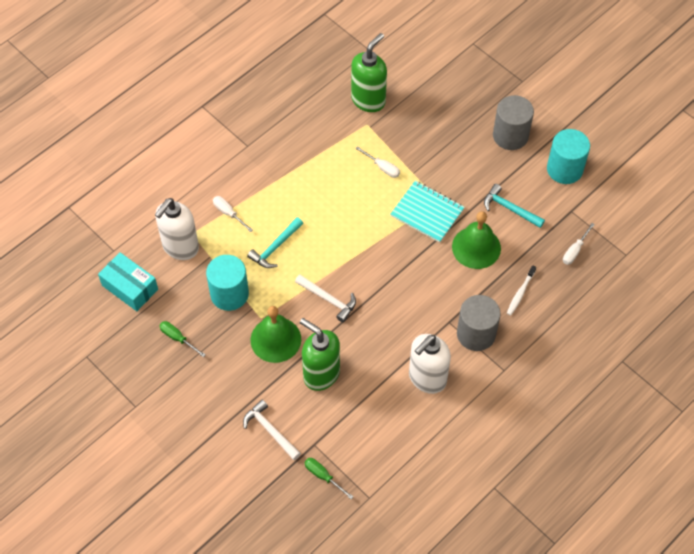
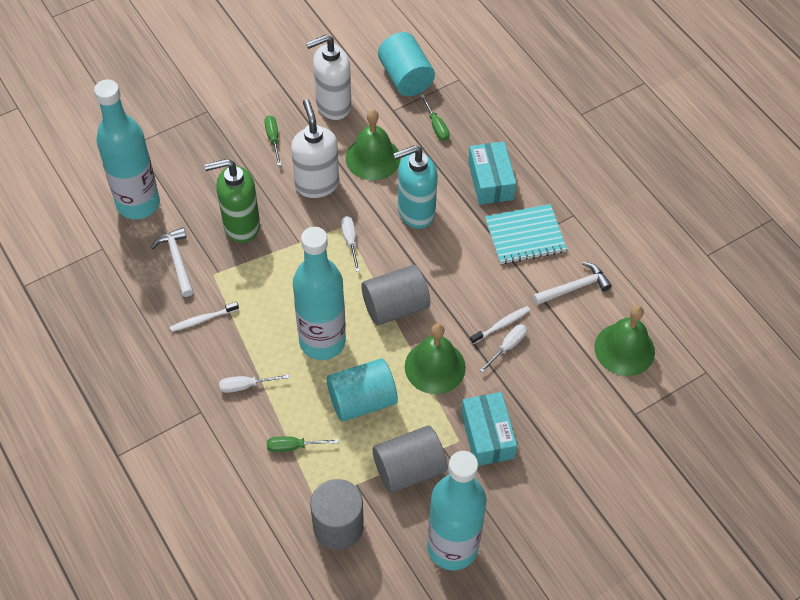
green bell: [250,306,301,363] [452,211,501,269] = 2 -> [346,109,401,181] [405,324,466,394] [594,305,655,376] = 3
green screwdriver: [159,321,206,357] [304,458,353,499] = 2 -> [264,116,281,166] [267,437,338,452] [420,94,450,141] = 3
green soap dispenser: [300,318,340,391] [351,33,387,112] = 2 -> [204,159,260,243] = 1
grey cylinder: [457,295,501,351] [493,95,534,150] = 2 -> [310,479,364,550] [361,265,430,325] [373,426,447,493] = 3
turquoise bottle: none = 0 -> [94,79,160,219] [293,227,346,360] [427,451,487,570] = 3
turquoise box: [98,252,158,311] = 1 -> [461,392,517,466] [468,141,516,205] = 2
turquoise hammer: [247,217,303,268] [484,184,545,228] = 2 -> none = 0
turquoise soap dispenser: none = 0 -> [393,145,438,229] = 1
white toothbrush: [507,265,536,315] = 1 -> [170,302,239,332] [470,306,530,344] = 2

